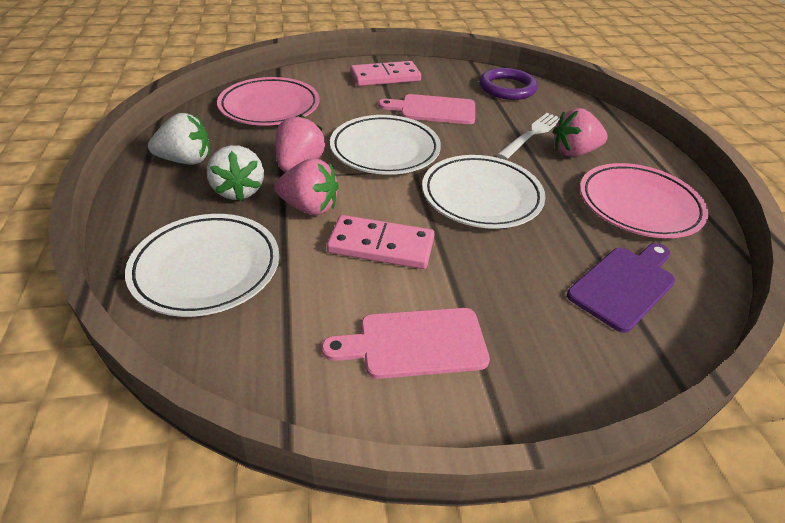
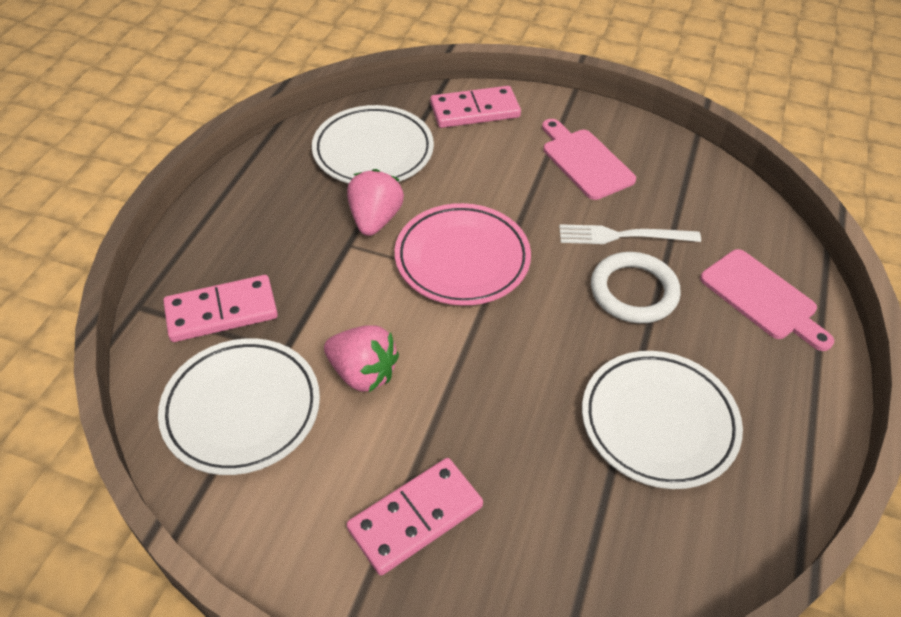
pink domino: [327,215,435,269] [350,61,421,86] = 2 -> [163,275,278,342] [346,458,483,576] [430,86,521,128] = 3
pink plate: [217,77,319,126] [580,163,709,238] = 2 -> [395,203,531,306] = 1
pink strawberry: [274,158,339,215] [275,115,325,172] [553,108,608,157] = 3 -> [324,325,399,392] [347,169,404,236] = 2
purple cutting board: [567,243,675,333] = 1 -> none = 0
purple ring: [479,68,538,100] = 1 -> none = 0
white ring: none = 0 -> [591,252,681,323] = 1
white strawberry: [148,113,210,165] [207,145,264,201] = 2 -> none = 0

